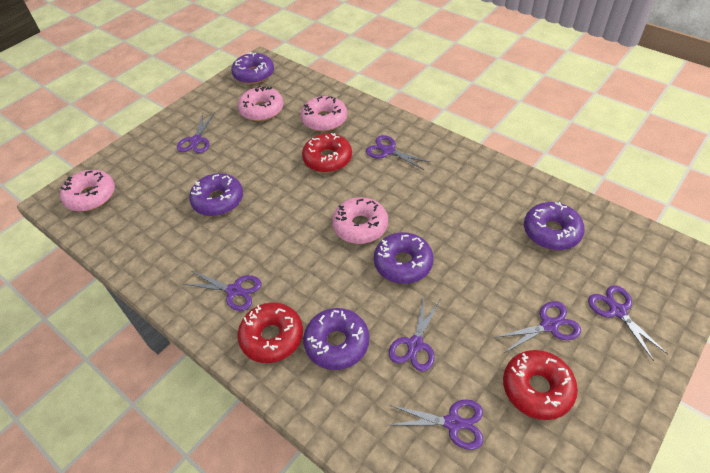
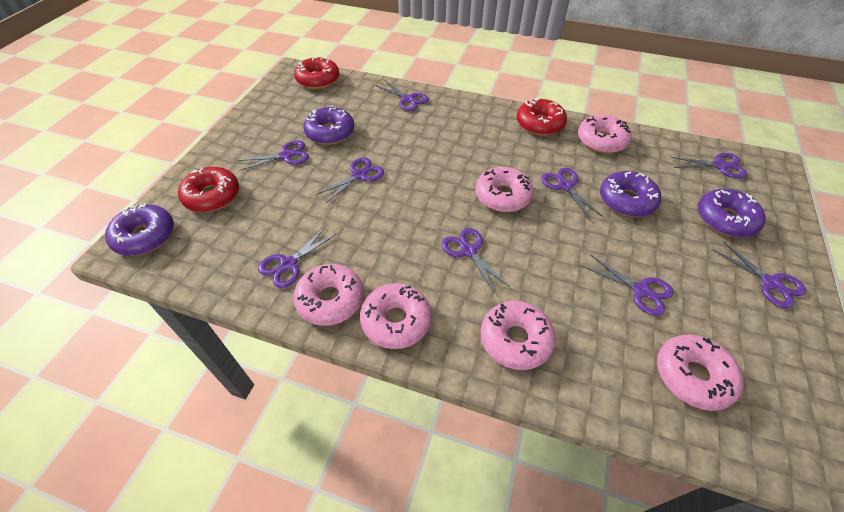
pink donut: [60,170,115,212] [238,86,284,121] [300,96,347,132] [332,197,388,244] = 4 -> [293,264,364,326] [360,283,432,349] [475,167,533,212] [481,301,556,370] [578,115,631,153] [657,334,743,411] = 6
purple donut: [189,173,243,216] [231,52,274,84] [303,308,369,370] [374,232,434,284] [524,202,585,250] = 5 -> [105,203,174,256] [303,107,354,145] [600,171,661,217] [698,189,766,238] = 4
purple scissors: [177,113,215,153] [184,271,261,311] [366,135,430,170] [389,297,440,372] [389,399,483,450] [494,301,581,353] [588,286,668,361] = 7 -> [237,140,309,171] [258,227,336,288] [316,157,384,203] [377,80,429,111] [441,228,510,294] [541,168,603,221] [582,255,674,316] [671,153,747,178] [713,241,806,309] = 9

